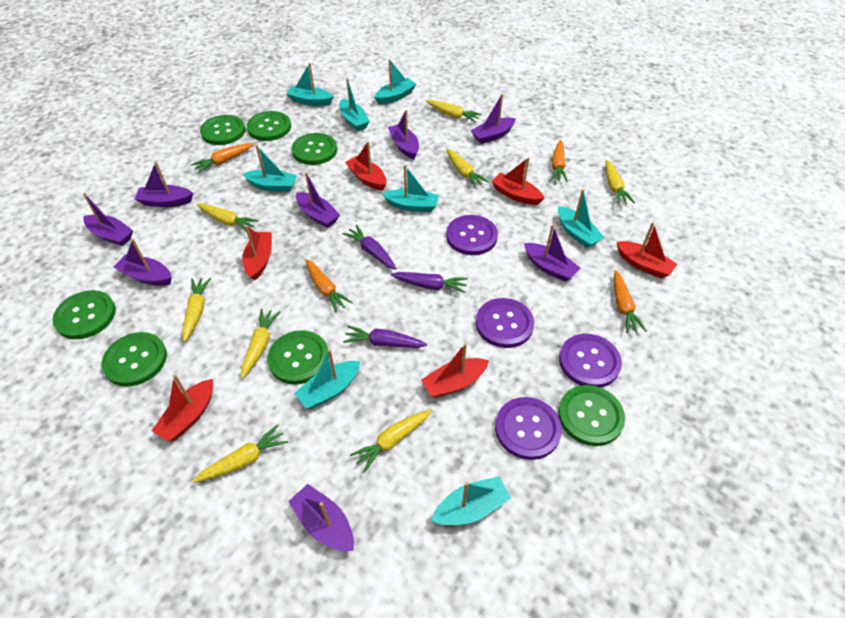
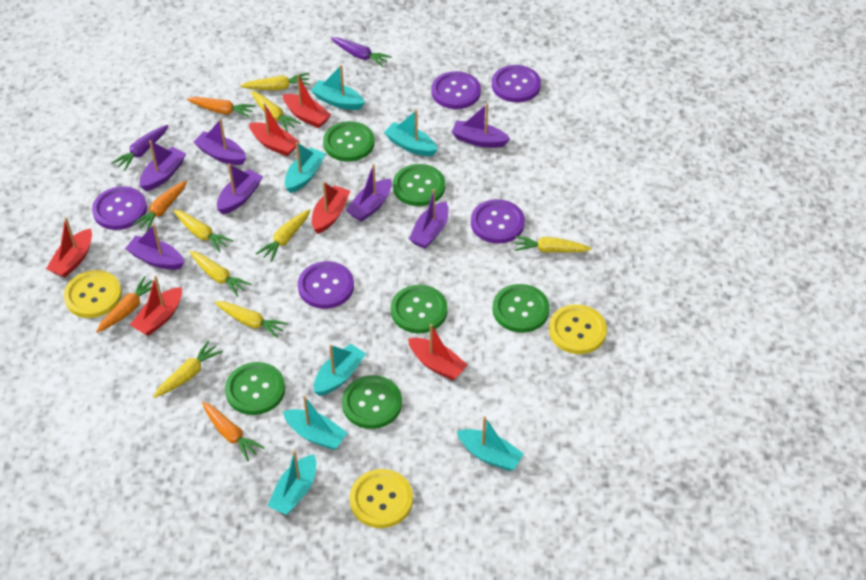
green button: [52,290,116,339] [101,332,167,386] [200,115,245,145] [247,111,291,141] [267,330,329,385] [292,133,337,165] [558,385,625,446] = 7 -> [225,362,285,415] [323,121,375,162] [342,375,402,429] [391,285,448,333] [393,164,445,206] [493,284,550,333] = 6
purple boat: [83,193,133,246] [114,239,172,286] [135,162,193,207] [288,484,354,551] [296,172,340,228] [388,110,419,159] [471,94,516,144] [524,224,580,282] = 8 -> [125,224,184,270] [140,140,186,191] [193,119,246,165] [217,163,263,214] [346,164,392,222] [409,189,449,249] [451,103,510,148] = 7
purple button: [446,215,498,255] [476,298,534,348] [495,397,562,460] [559,334,622,387] = 4 -> [92,186,147,230] [298,261,354,309] [431,71,481,109] [471,199,525,244] [492,65,541,102] = 5
purple carrot: [342,225,397,270] [343,325,427,348] [391,272,468,293] = 3 -> [112,125,169,171] [331,38,392,67] = 2
turquoise boat: [243,145,297,192] [286,63,334,106] [294,349,361,409] [339,78,370,131] [374,59,416,105] [382,165,439,212] [431,476,511,525] [558,189,604,248] = 8 -> [268,451,316,515] [283,396,347,450] [285,142,326,193] [311,65,365,110] [314,344,366,396] [384,110,438,156] [457,416,524,471] = 7
yellow button: none = 0 -> [64,270,122,318] [349,469,413,528] [549,304,607,354] = 3

